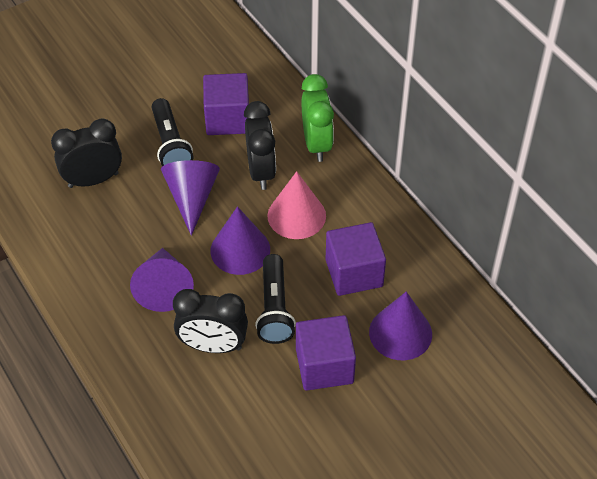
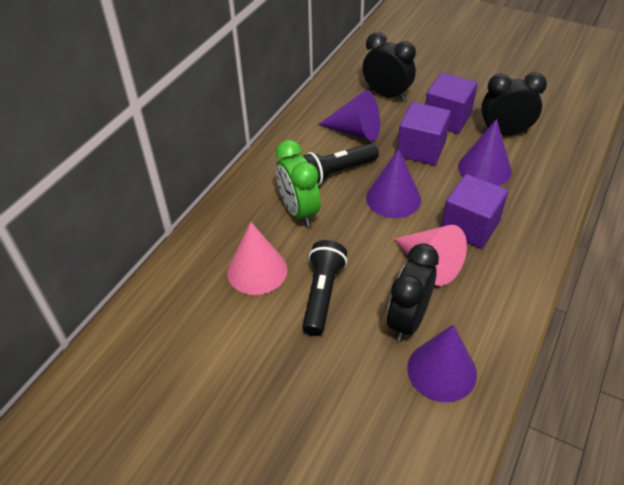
pink cone: [268,171,326,239] = 1 -> [227,222,288,295] [394,225,467,286] = 2

